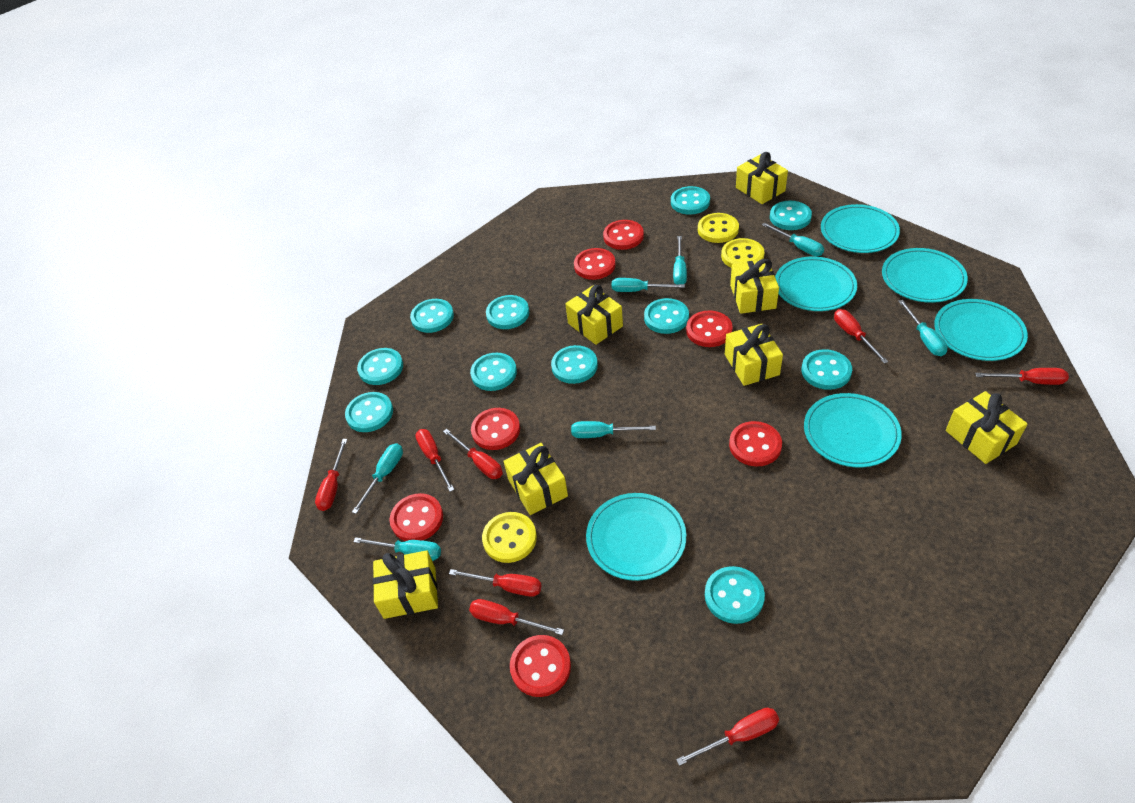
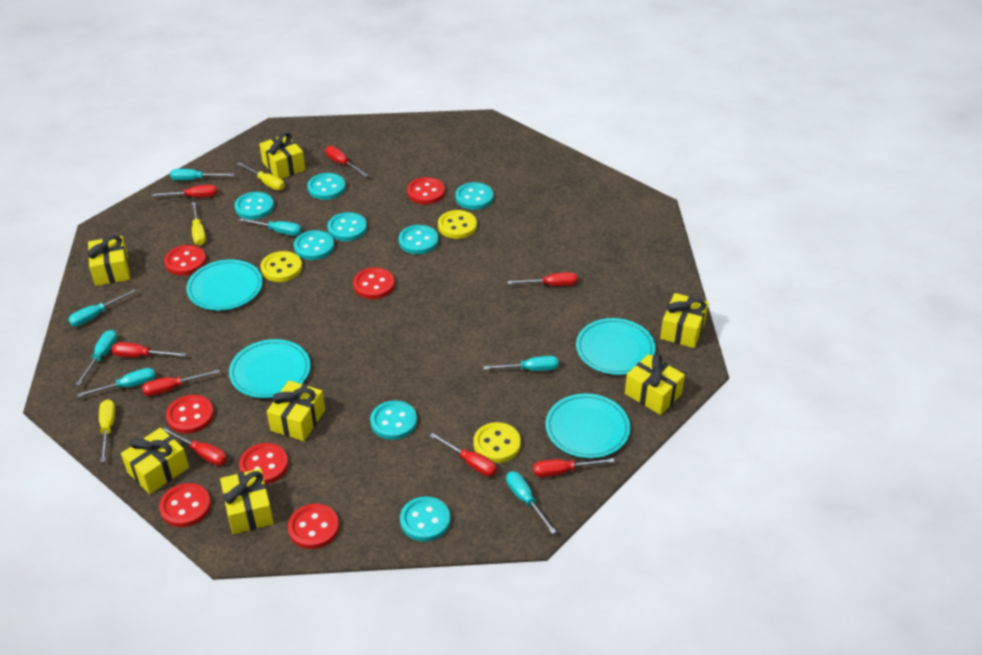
turquoise button: [345,392,393,432] [357,348,403,385] [410,299,454,333] [470,353,517,391] [486,295,529,329] [551,345,598,384] [644,298,689,334] [671,186,710,215] [705,566,765,624] [770,201,812,230] [801,349,852,390] = 11 -> [235,192,274,220] [294,230,334,260] [307,173,346,200] [327,212,367,241] [370,401,417,440] [399,225,438,254] [400,496,450,542] [455,182,493,210] = 8
turquoise plate: [586,493,686,581] [775,256,857,311] [804,393,902,467] [821,204,900,253] [882,248,968,303] [934,299,1028,361] = 6 -> [186,259,263,311] [229,339,311,398] [546,393,630,458] [576,318,656,375] = 4
yellow screwdriver: none = 0 -> [99,399,115,462] [191,202,206,245] [237,162,285,190] = 3

